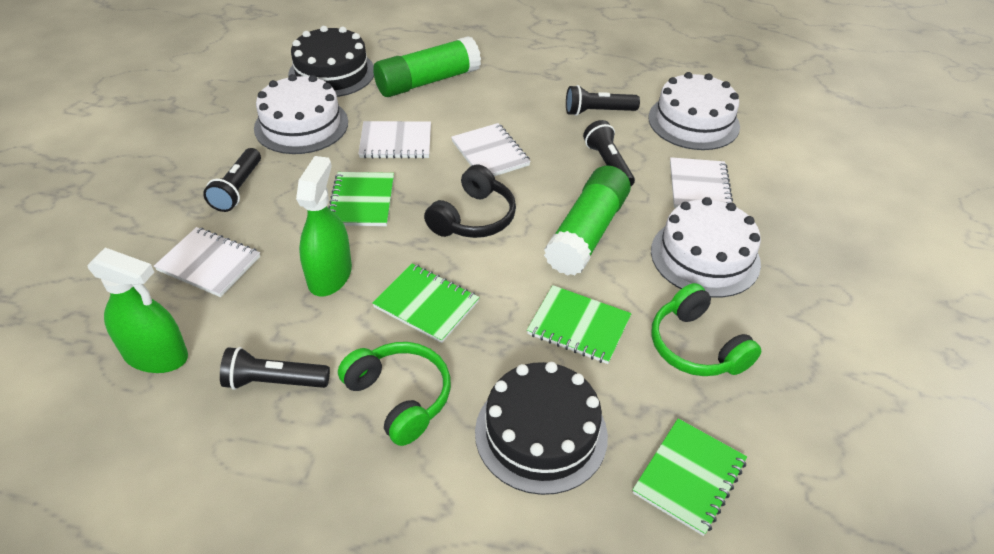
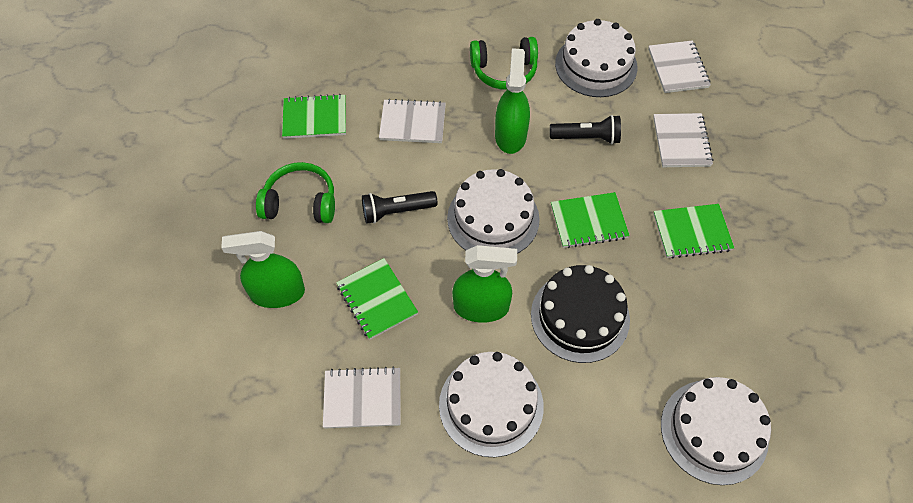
black cake: [288,26,374,97] [475,362,608,495] = 2 -> [531,265,630,363] = 1
black flashlight: [203,148,261,212] [220,347,330,390] [566,85,640,116] [583,120,635,186] = 4 -> [362,191,437,224] [550,115,621,144] = 2
black headphones: [424,165,516,238] = 1 -> none = 0
green glue stick: [373,36,481,97] [544,166,631,275] = 2 -> none = 0
green spray bottle: [87,248,188,373] [296,156,352,296] = 2 -> [221,231,305,308] [452,245,517,323] [495,48,530,154] = 3
white cake: [254,74,348,154] [648,72,740,150] [651,197,761,298] = 3 -> [439,352,544,457] [447,169,540,254] [555,19,638,97] [661,377,771,485] = 4

